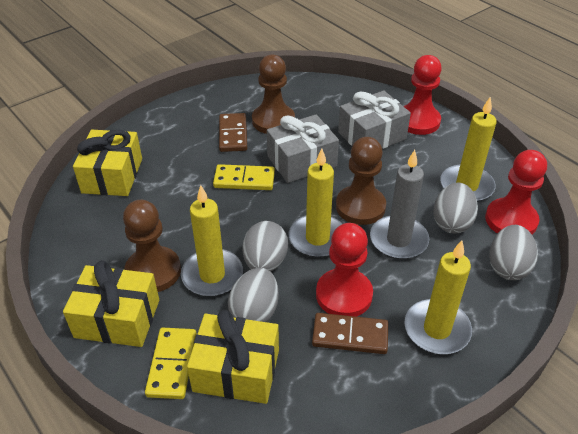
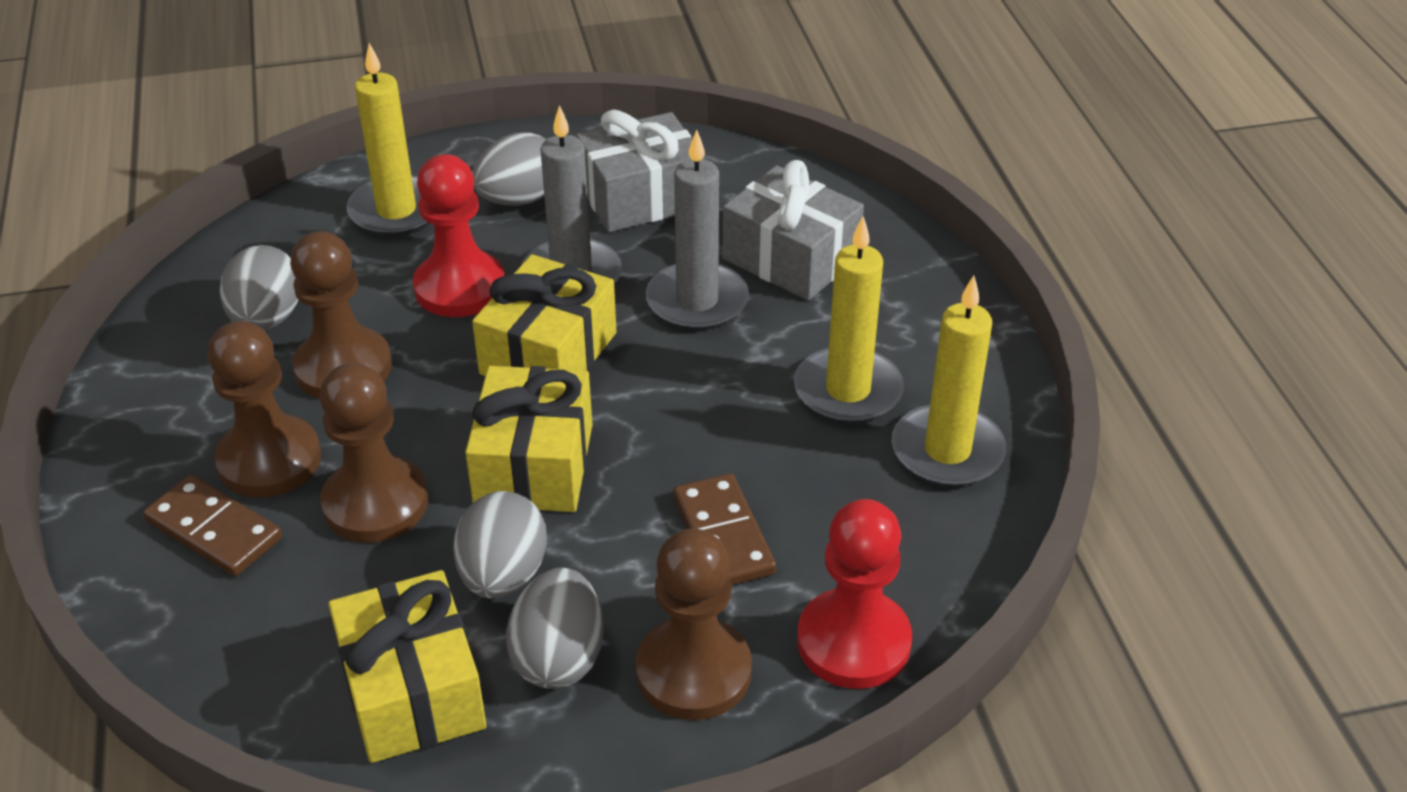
brown pawn: [123,200,181,292] [252,55,295,134] [336,137,386,225] = 3 -> [208,321,321,498] [290,231,392,399] [320,363,428,543] [636,528,752,720] = 4
grey candle: [370,150,429,259] = 1 -> [521,105,622,284] [646,129,749,331] = 2
red pawn: [316,223,373,317] [404,55,442,135] [485,150,547,235] = 3 -> [413,154,505,317] [797,499,912,689] = 2
yellow candle: [181,185,243,296] [289,148,342,258] [404,240,472,354] [440,97,497,202] = 4 -> [346,43,430,236] [794,217,904,424] [892,275,1006,487] = 3
yellow domino: [145,328,197,399] [213,164,275,190] = 2 -> none = 0

